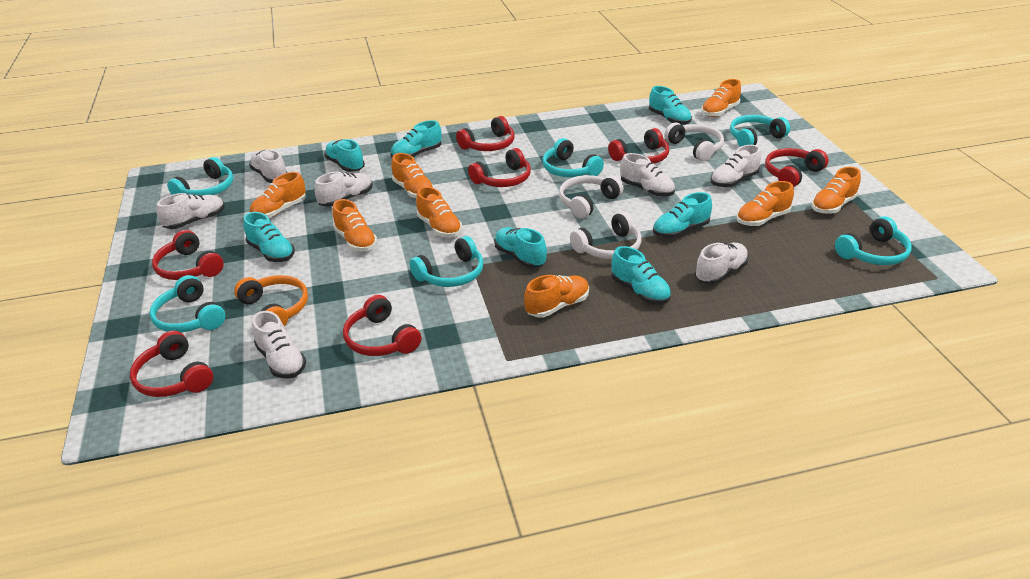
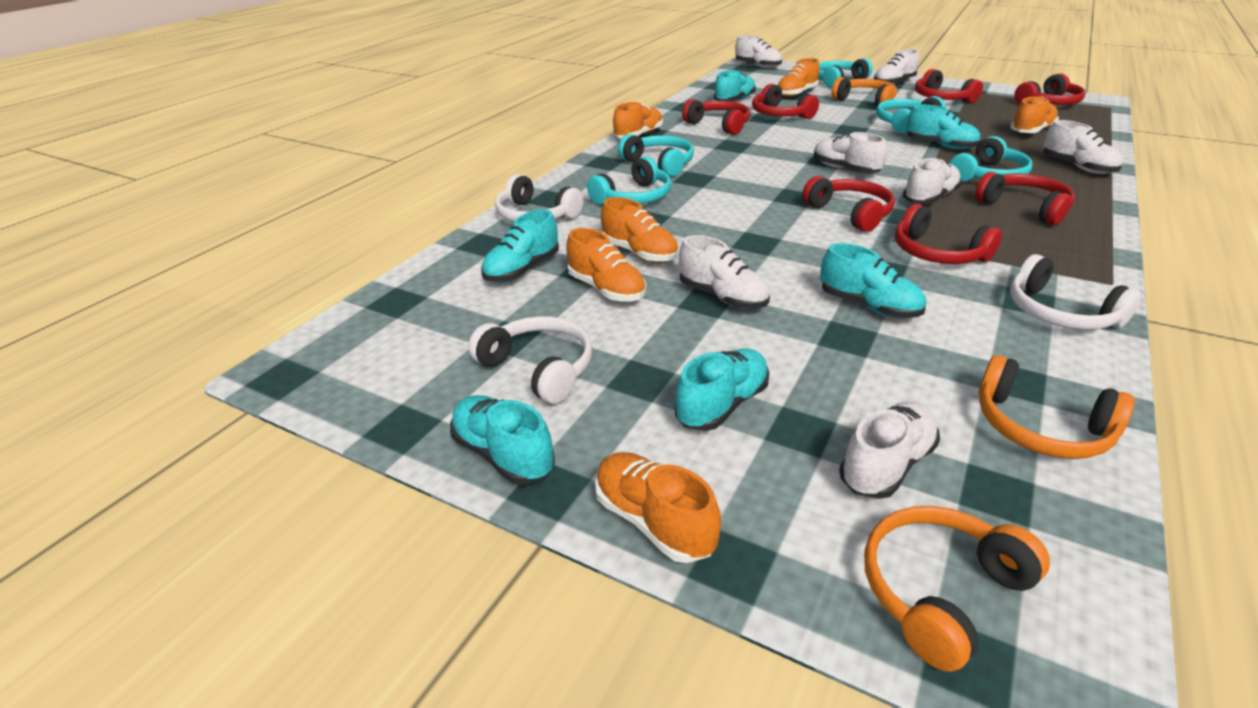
orange headphones: [234,275,308,327] = 1 -> [832,77,897,107] [864,506,1050,672] [978,355,1135,459] = 3
orange shoe: [249,172,306,218] [332,199,377,252] [391,153,434,198] [416,187,462,237] [524,275,589,318] [701,79,741,117] [737,181,794,226] [811,167,861,214] = 8 -> [566,228,646,302] [595,452,721,563] [601,197,678,262] [613,102,663,138] [778,58,820,97] [1010,96,1059,133] = 6
turquoise headphones: [150,275,225,333] [167,157,233,196] [410,236,483,287] [543,138,604,177] [730,115,790,147] [835,216,912,265] = 6 -> [587,156,671,205] [618,134,694,177] [818,58,873,88] [876,96,946,134] [949,136,1032,182] = 5
turquoise shoe: [243,212,295,262] [324,139,365,172] [390,120,442,158] [494,227,547,268] [611,246,671,304] [649,86,692,125] [653,192,712,238] = 7 -> [450,395,555,485] [481,209,559,282] [675,349,769,431] [714,70,756,102] [820,243,926,318] [906,104,981,150] = 6

